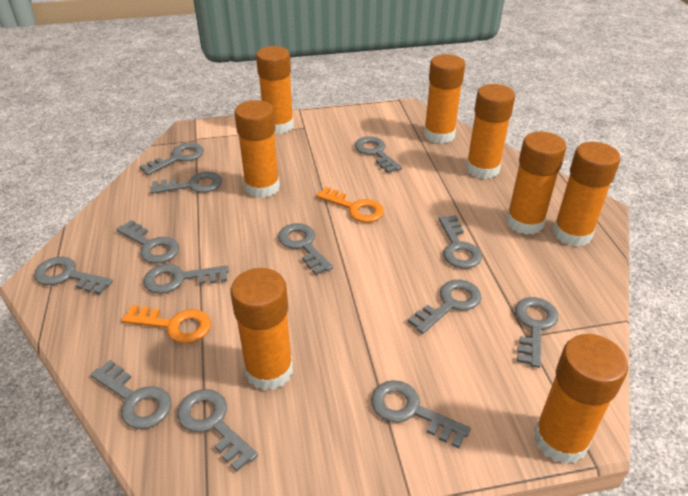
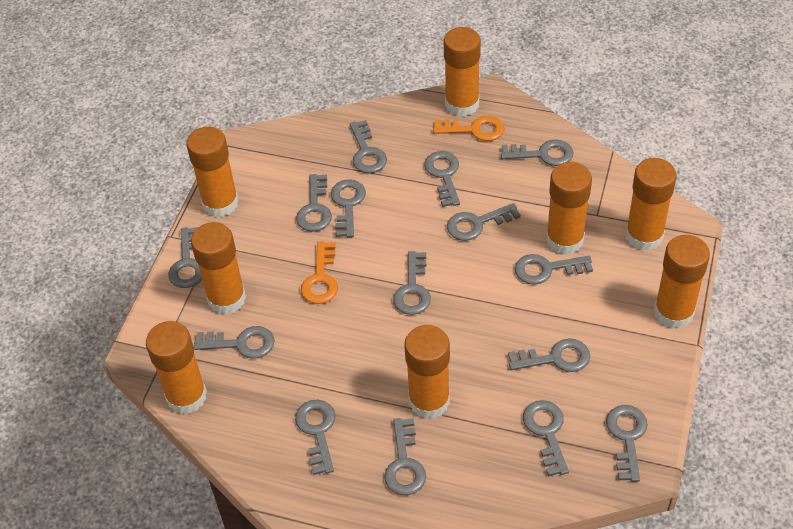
grey key: [34,257,113,295] [91,360,171,429] [116,220,179,264] [139,143,204,175] [143,264,229,294] [150,172,222,194] [177,389,258,472] [278,223,333,275] [355,136,402,173] [371,380,471,448] [408,280,481,334] [438,215,482,269] [515,297,558,368] = 13 -> [168,227,202,288] [194,326,275,359] [295,400,336,475] [296,174,332,232] [331,179,366,237] [350,120,387,173] [384,418,426,495] [393,251,431,315] [424,151,460,207] [447,203,521,241] [501,139,573,166] [508,338,590,372] [515,254,593,285] [523,400,569,476] [606,405,648,482] = 15

